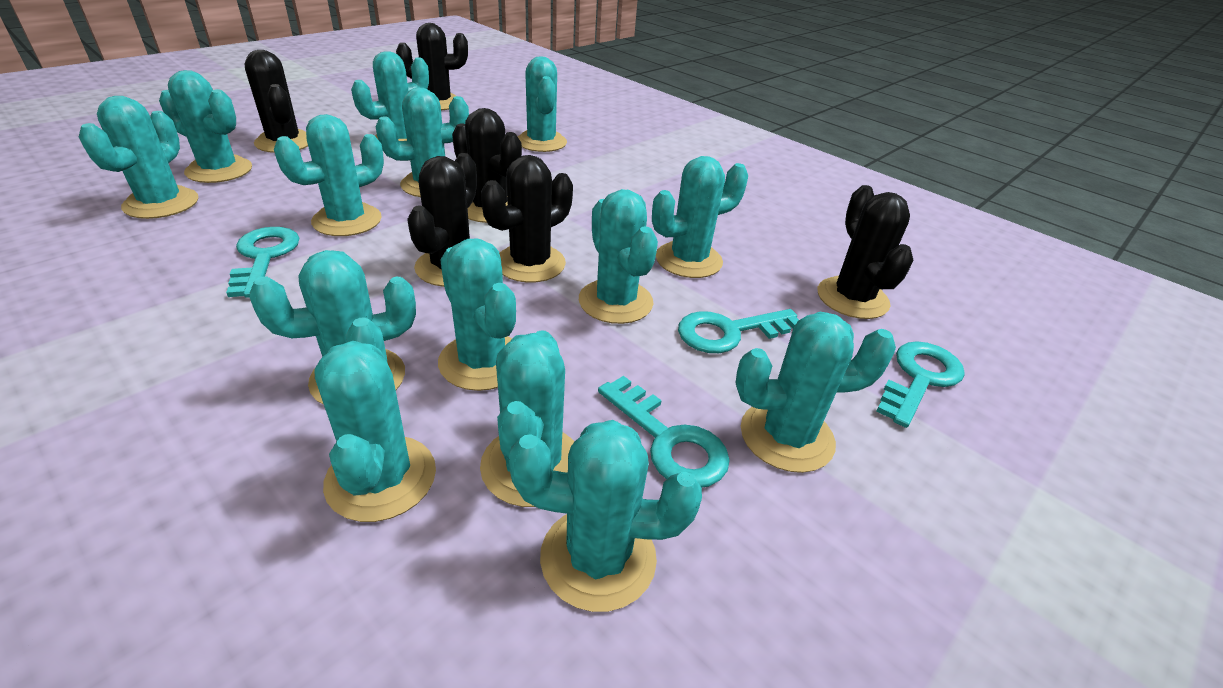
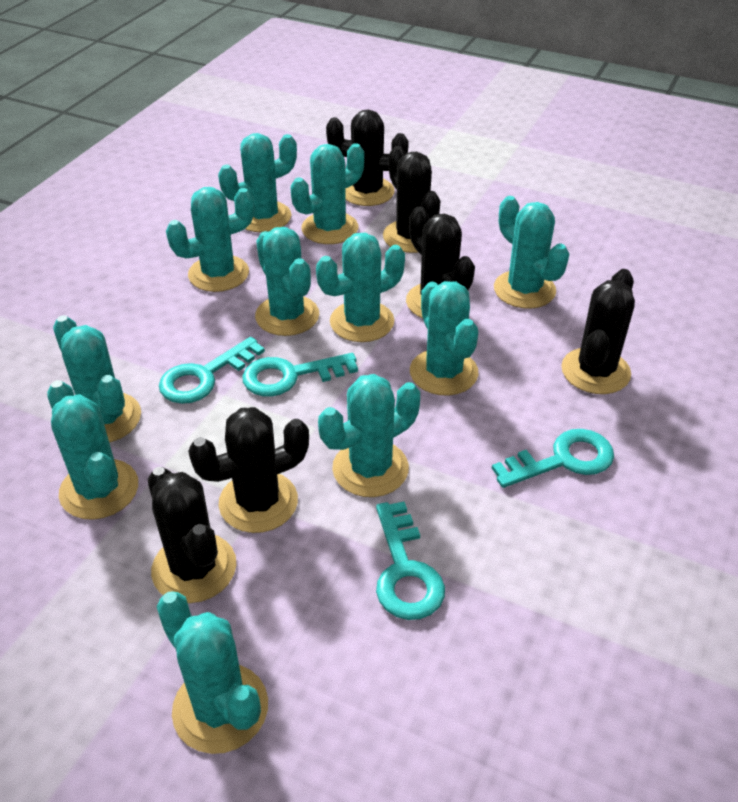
turquoise cactus: [79,96,198,219] [159,70,252,183] [250,250,416,405] [274,114,384,236] [314,318,436,522] [351,51,429,141] [375,88,469,197] [438,238,516,391] [480,330,575,507] [509,420,702,612] [518,56,567,152] [579,189,658,324] [652,156,748,278] [735,312,896,473] = 14 -> [47,380,138,520] [53,315,141,442] [156,591,268,754] [166,187,254,292] [218,133,297,232] [255,227,319,336] [291,143,364,244] [316,233,405,342] [318,374,420,497] [410,281,478,396] [494,196,569,309] = 11

